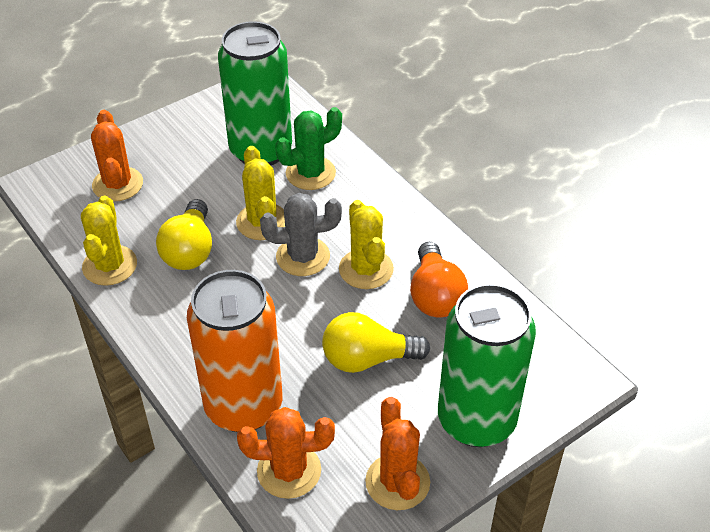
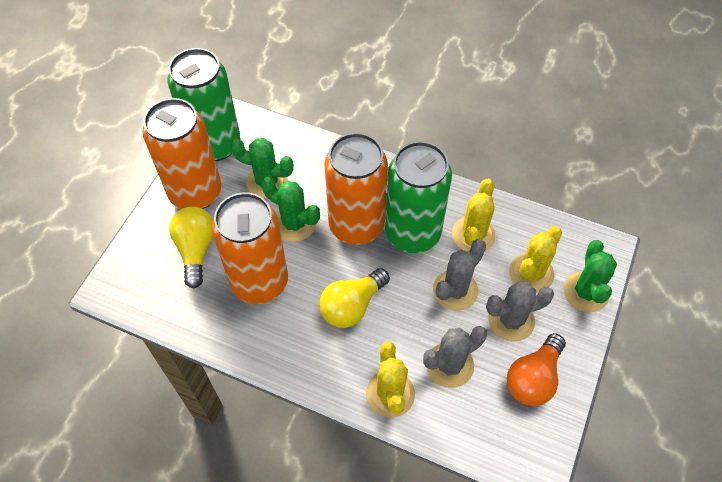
green cactus: [275,107,342,190] = 1 -> [230,138,294,199] [261,177,320,242] [564,240,617,312] = 3
grey cactus: [260,193,342,276] = 1 -> [423,326,487,388] [433,239,486,311] [486,281,554,342] = 3
orange cactus: [91,110,143,202] [237,407,335,499] [365,397,430,510] = 3 -> none = 0
orange can: [187,270,282,432] = 1 -> [143,98,222,209] [212,192,288,304] [324,133,388,245] = 3

